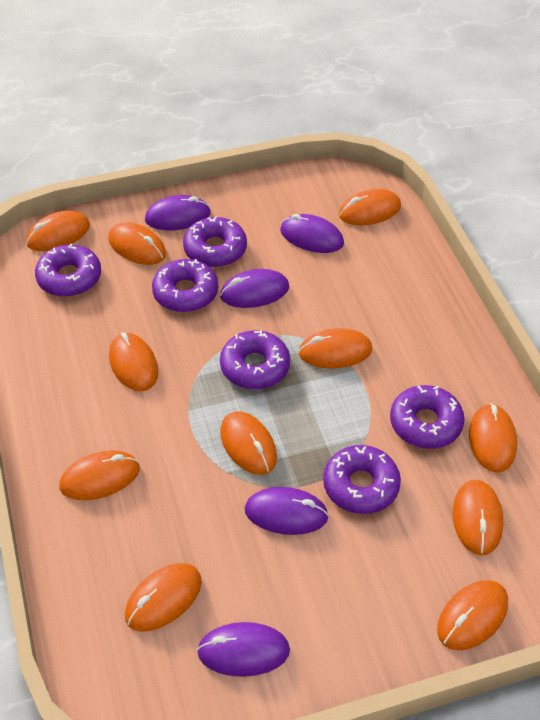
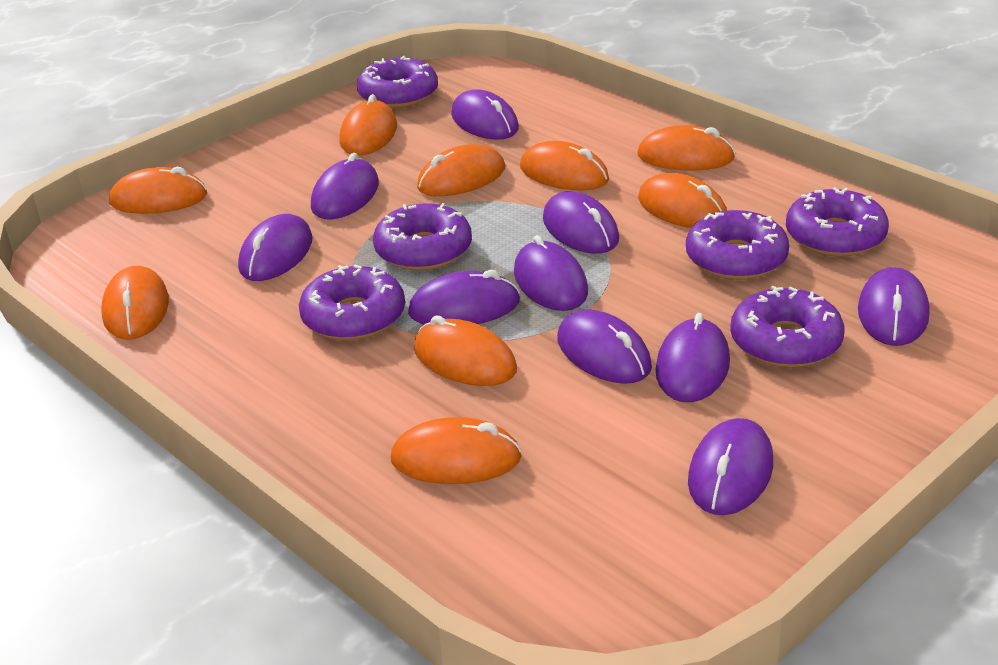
orange mouse: [26,211,90,251] [59,450,140,500] [108,222,166,265] [109,333,158,391] [125,563,202,632] [220,411,277,475] [298,328,372,368] [339,189,401,225] [437,580,508,651] [453,480,503,555] [469,403,517,473] = 11 -> [101,266,169,339] [109,167,207,214] [339,94,397,155] [391,417,522,484] [414,315,517,386] [417,144,505,196] [520,141,609,190] [637,125,735,171] [638,173,727,228] = 9
purple mouse: [145,195,211,230] [197,622,290,677] [220,269,289,308] [245,487,329,535] [280,214,344,253] = 5 -> [238,214,313,281] [311,153,379,220] [408,270,520,325] [451,89,519,140] [514,235,588,311] [543,191,619,254] [557,310,652,384] [656,313,730,402] [688,418,773,515] [858,267,929,346] = 10

